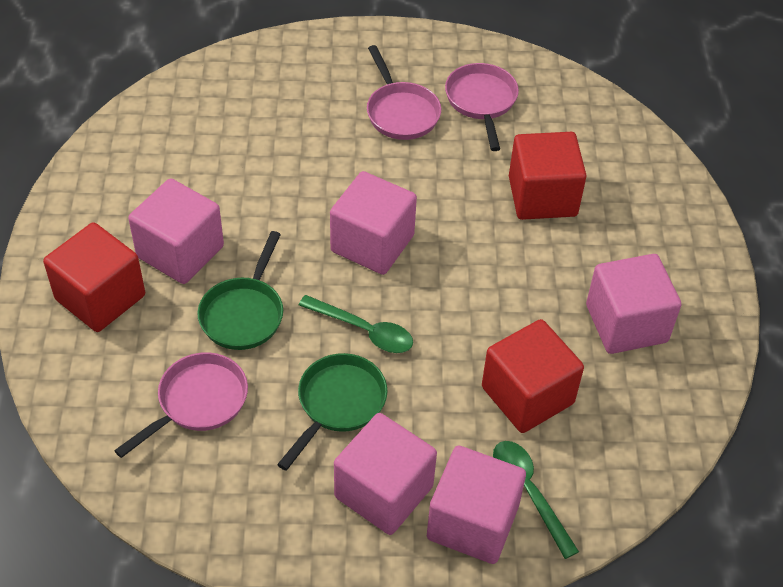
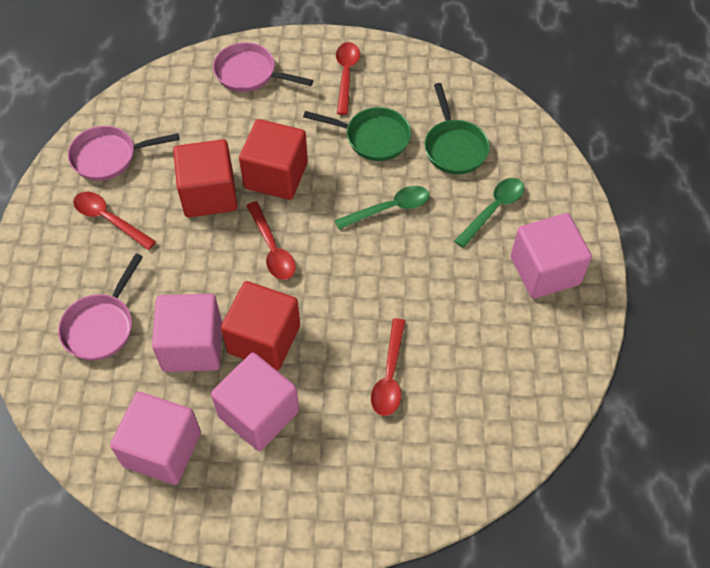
pink cube: [128,178,224,284] [330,171,417,275] [334,413,437,535] [427,446,526,564] [586,254,681,354] = 5 -> [110,392,201,485] [152,294,222,372] [211,353,299,451] [511,213,592,299] = 4
red spoon: none = 0 -> [73,192,156,250] [246,201,296,280] [336,42,360,115] [371,318,405,416] = 4

